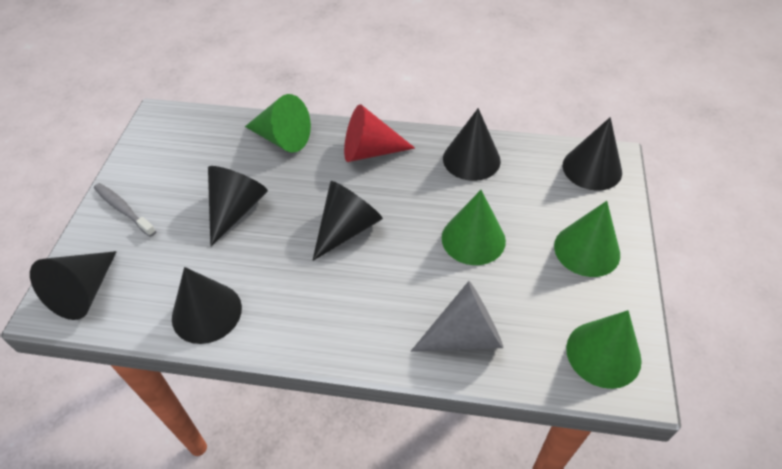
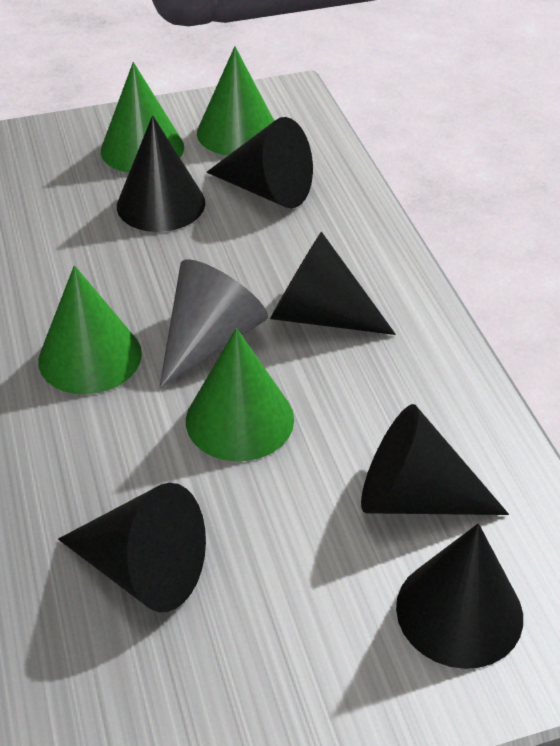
grey toothbrush: [94,183,156,237] = 1 -> none = 0
red cone: [344,104,415,162] = 1 -> none = 0

